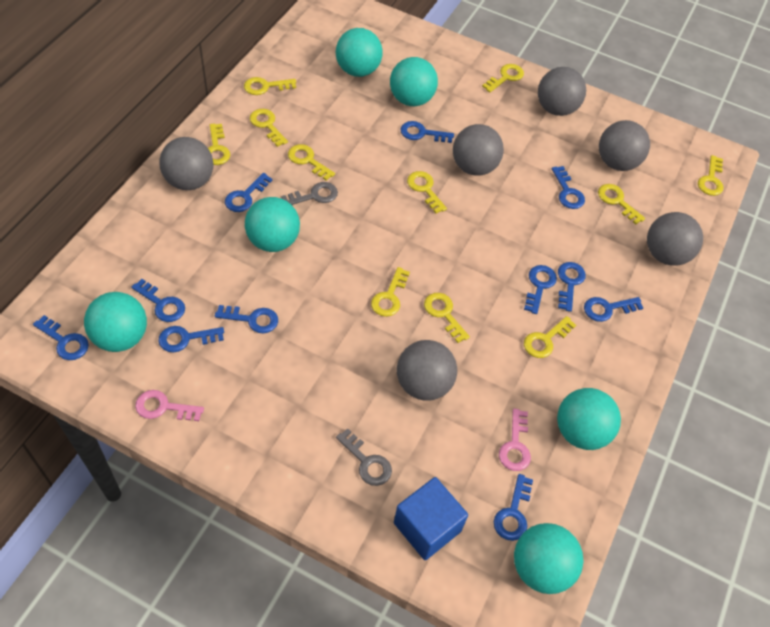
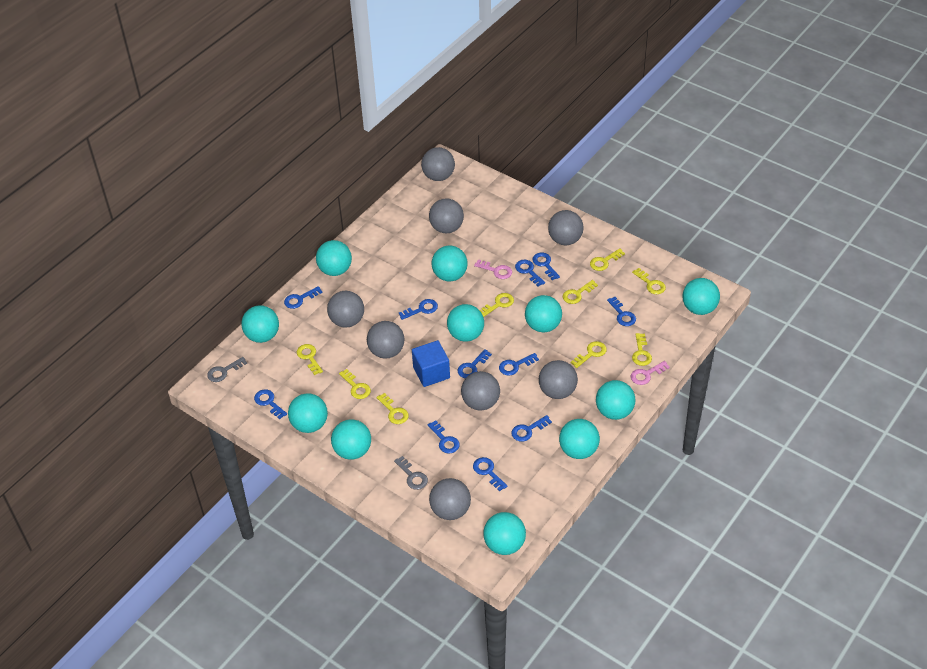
grey ball: [159,137,213,190] [397,340,457,401] [453,124,504,176] [538,67,586,116] [599,120,650,171] [647,212,703,266] = 6 -> [327,291,364,328] [367,321,404,359] [421,147,455,181] [429,198,464,233] [429,478,471,520] [461,371,500,411] [539,360,578,399] [548,210,584,245] = 8
turquoise ball: [84,292,147,352] [245,197,300,252] [336,28,383,77] [390,57,438,106] [514,523,584,594] [557,388,621,450] = 6 -> [241,305,279,343] [288,393,328,433] [316,240,352,276] [331,419,371,460] [432,246,468,281] [447,304,484,342] [483,512,526,555] [525,295,562,333] [559,419,600,459] [596,380,635,420] [682,278,720,315] = 11
yellow key: [208,124,230,165] [244,77,296,95] [250,109,288,147] [288,144,335,181] [371,267,410,317] [407,171,447,213] [424,293,470,343] [482,64,524,92] [524,316,576,358] [598,184,645,224] [698,155,723,196] = 11 -> [297,344,323,375] [339,369,371,399] [376,393,409,424] [480,293,514,317] [563,280,598,304] [571,341,607,368] [590,248,625,271] [632,268,666,294] [632,333,652,366] = 9

